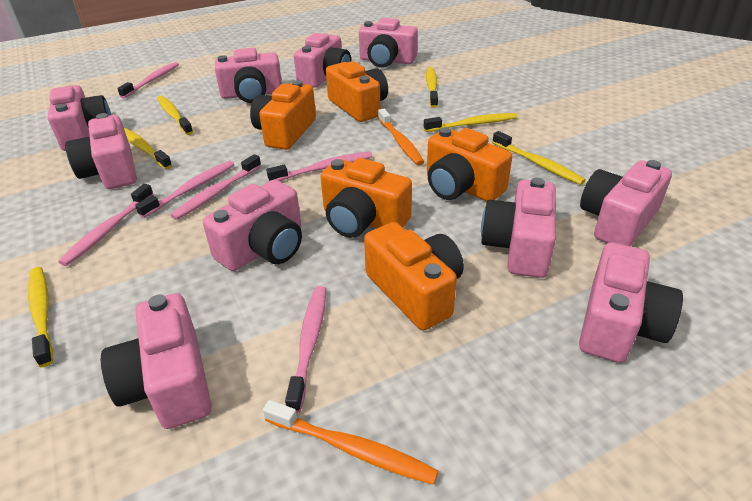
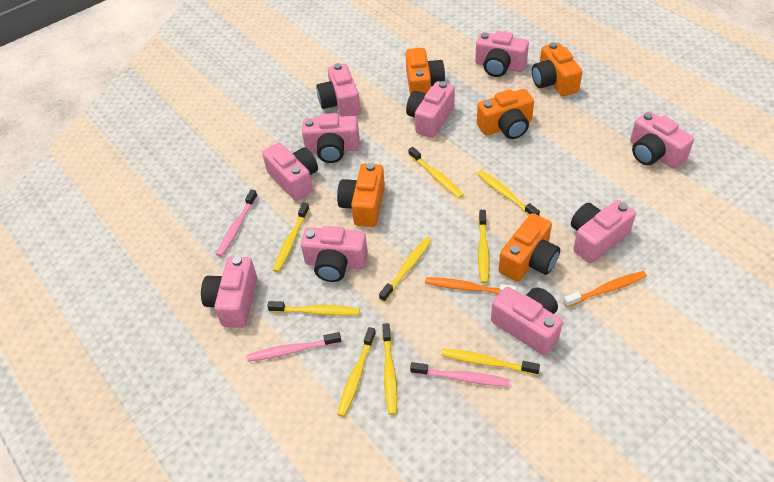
pink toothbrush: [58,184,154,266] [117,62,179,98] [135,161,234,218] [171,154,261,220] [266,151,373,181] [285,286,326,413] = 6 -> [216,190,257,257] [247,332,341,362] [410,362,510,387] = 3
yellow toothbrush: [28,267,53,367] [124,128,172,169] [157,96,193,135] [424,113,517,132] [426,67,438,108] [492,131,586,185] = 6 -> [267,301,360,316] [273,202,309,272] [337,327,376,417] [379,237,432,302] [382,323,397,415] [408,147,464,198] [441,349,540,375] [477,170,540,216] [478,210,490,284] = 9

